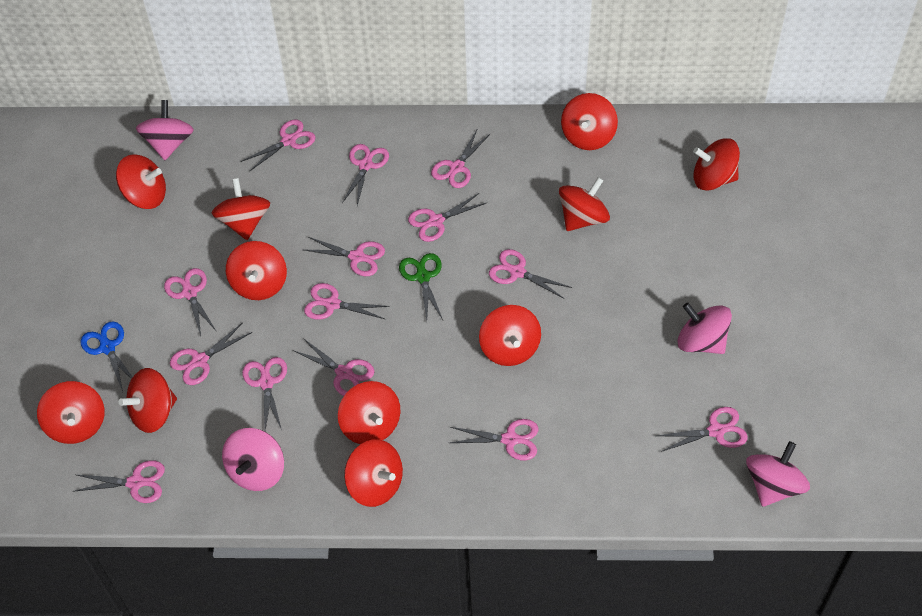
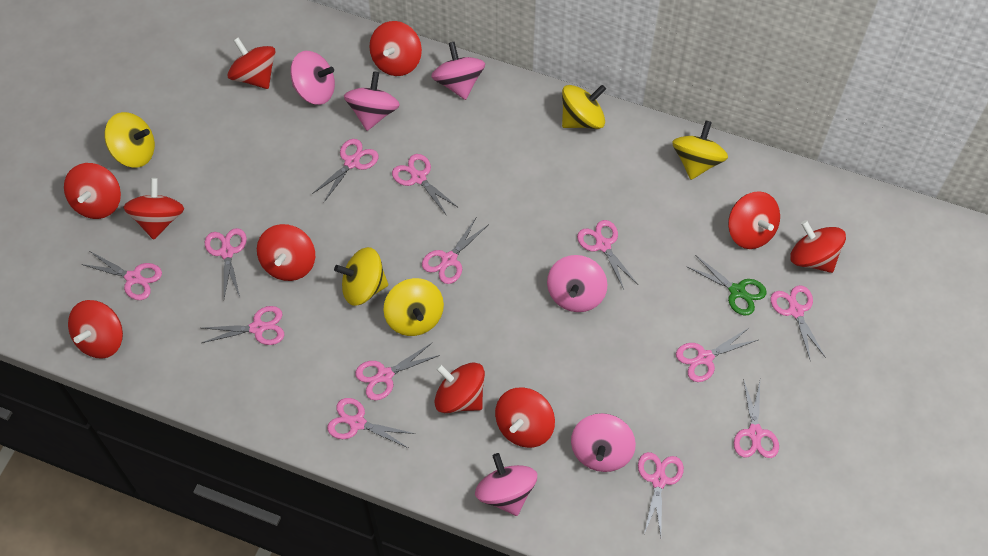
blue scissors: [81,321,133,392] = 1 -> none = 0
pink scissors: [73,460,165,503] [164,268,217,336] [170,322,252,385] [241,120,316,171] [242,357,287,431] [293,338,375,396] [304,237,385,276] [304,283,390,320] [342,144,389,205] [408,193,486,242] [431,130,490,188] [450,419,539,460] [489,249,572,299] [657,407,748,452] = 14 -> [81,252,162,300] [202,306,284,345] [205,228,247,298] [312,139,378,202] [327,398,416,448] [355,343,440,400] [392,154,459,216] [422,218,488,284] [577,220,638,289] [638,452,684,536] [676,327,758,382] [734,378,779,458] [770,285,826,362] = 13
pink spinning top: [136,100,194,160] [222,428,284,491] [677,303,732,354] [746,441,810,507] = 4 -> [290,51,335,105] [344,71,400,131] [431,42,485,100] [475,453,537,516] [547,255,608,312] [571,413,636,472] = 6
red spinning top: [37,381,105,444] [116,154,166,209] [119,368,177,433] [212,178,270,240] [226,241,287,300] [338,381,400,444] [344,439,403,507] [479,305,541,366] [559,177,610,231] [561,93,618,150] [693,138,740,191] = 11 -> [64,163,121,219] [68,300,123,359] [124,178,184,240] [228,37,275,89] [257,224,315,281] [369,21,422,76] [435,362,485,413] [495,387,555,448] [728,191,780,249] [790,220,846,273] = 10
yellow spinning top: none = 0 -> [104,112,155,168] [334,247,388,306] [383,278,444,336] [562,85,606,129] [672,121,728,180] = 5

